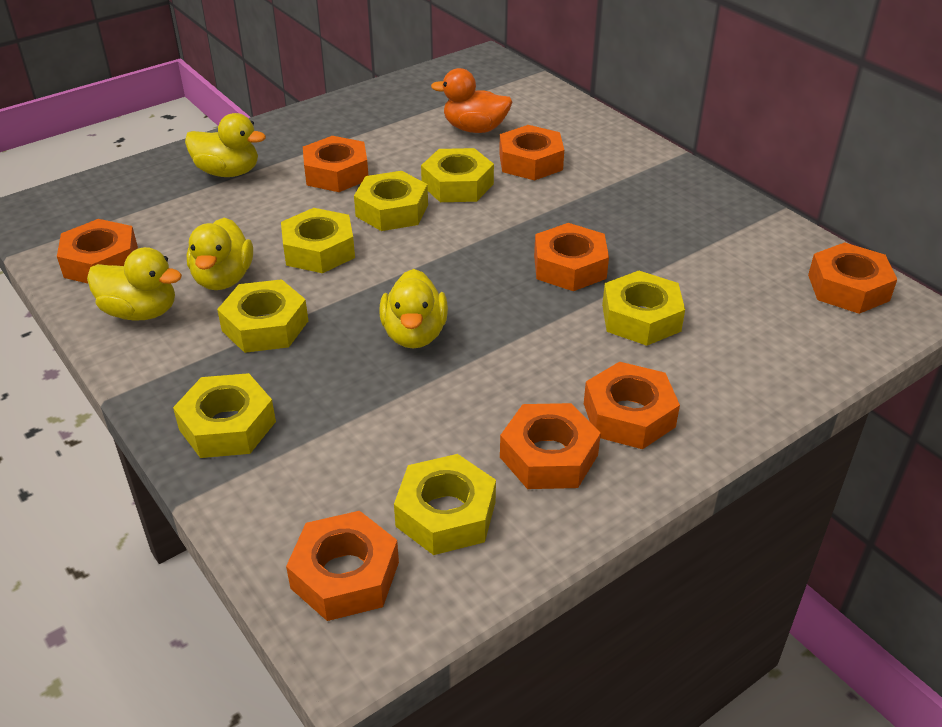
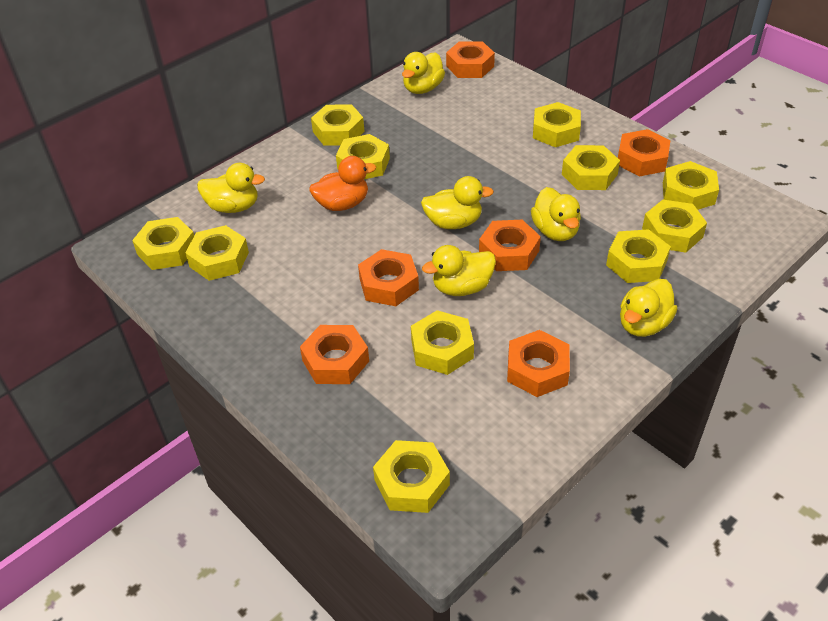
orange nut: [57,219,138,283] [286,511,399,621] [303,136,368,192] [499,125,564,181] [500,403,601,489] [534,223,609,291] [584,362,680,449] [808,242,898,314] = 8 -> [300,325,369,384] [358,249,419,306] [446,41,495,78] [479,220,541,271] [507,330,570,397] [618,129,671,177] = 6
yellow duck: [87,247,182,321] [185,113,266,177] [187,217,253,290] [379,269,448,349] = 4 -> [197,163,265,213] [402,52,445,94] [421,176,494,229] [422,245,496,296] [531,187,581,241] [620,279,677,337] = 6
yellow nut: [173,373,276,458] [217,279,308,353] [281,208,355,273] [354,171,428,231] [394,454,496,555] [421,148,494,202] [602,271,685,346] = 7 -> [132,217,194,270] [185,225,249,281] [311,104,364,146] [336,134,390,179] [373,440,450,513] [411,310,474,375] [533,102,581,147] [562,145,620,190] [606,229,671,283] [642,200,707,253] [663,161,719,210] = 11

